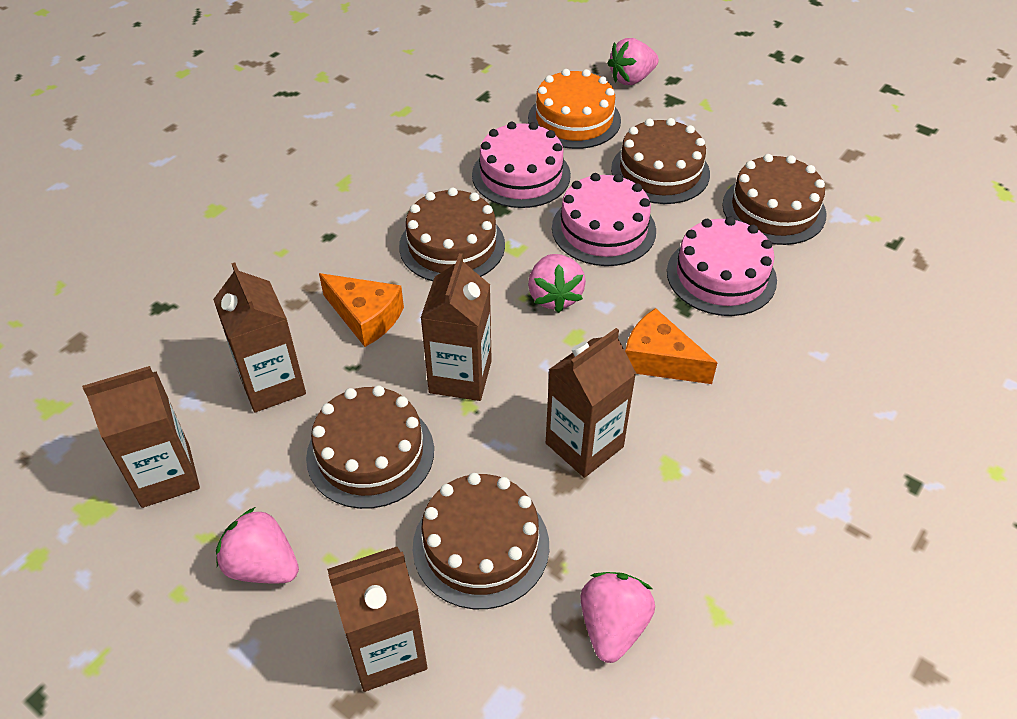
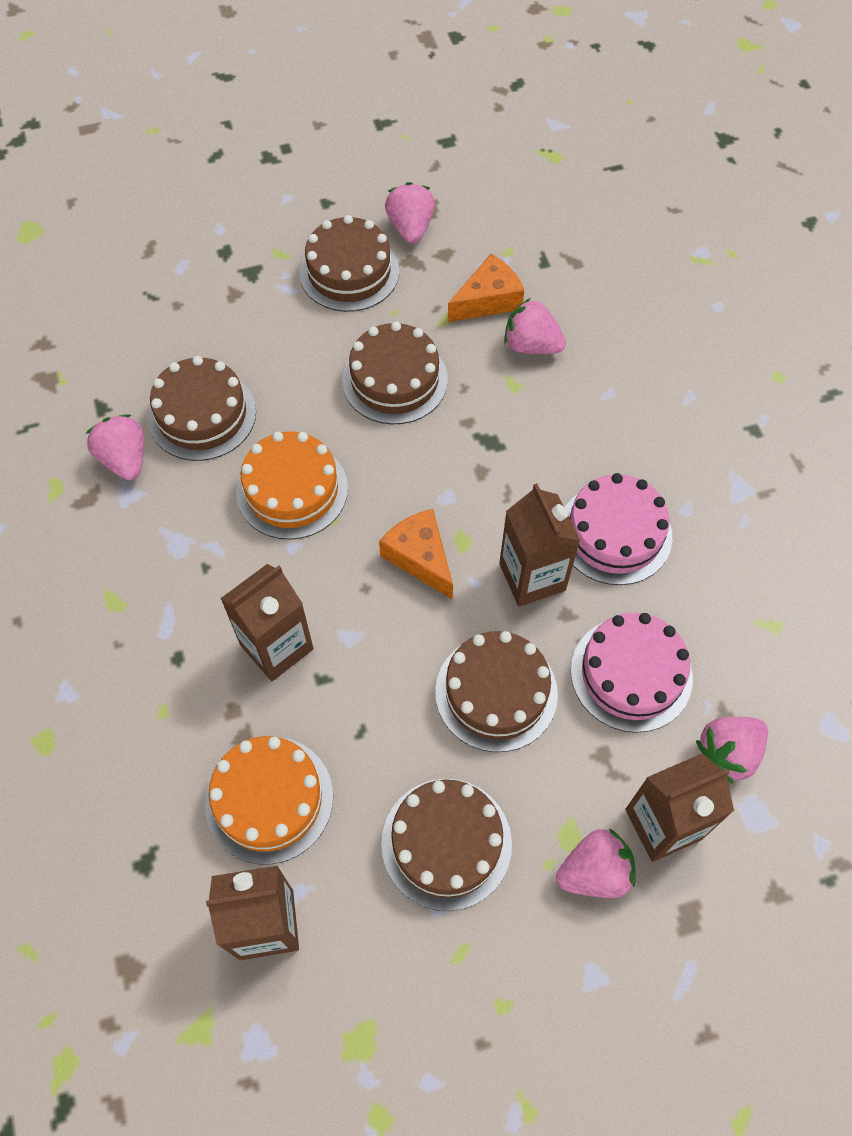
brown carton: [82,366,200,508] [213,263,306,413] [327,547,427,692] [421,253,492,401] [546,328,636,478] = 5 -> [206,865,299,960] [220,564,314,681] [499,483,580,607] [625,753,734,862] = 4
orange cake: [528,69,621,149] = 1 -> [205,736,333,864] [236,431,348,540] = 2
pink cake: [472,121,571,208] [552,173,656,266] [667,217,777,316] = 3 -> [565,473,672,585] [571,613,693,733] = 2
pink strawberry: [216,507,299,583] [528,254,586,313] [581,572,655,663] [608,38,659,85] = 4 -> [86,414,144,480] [385,182,435,244] [504,298,566,354] [556,828,636,898] [696,717,768,784] = 5

